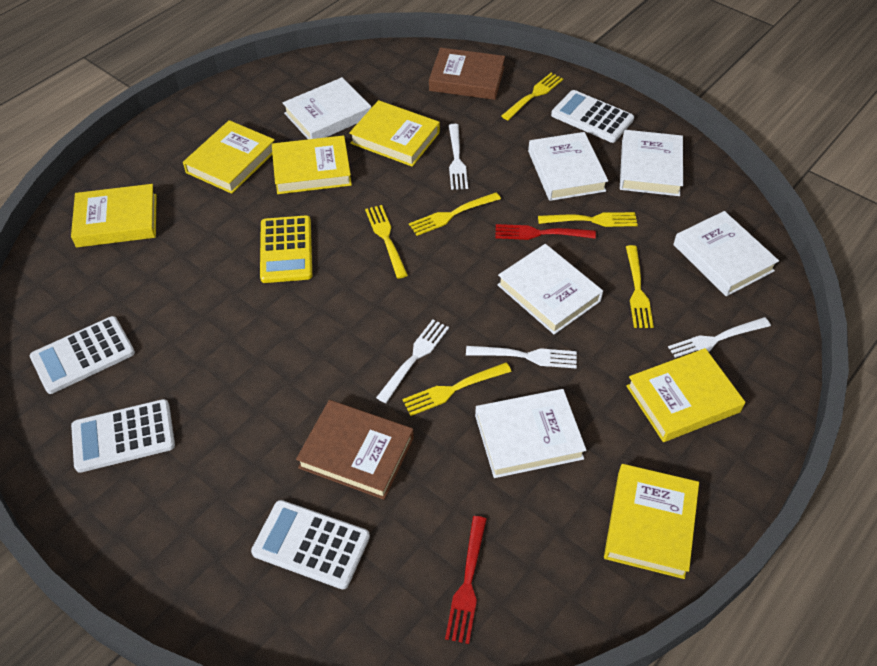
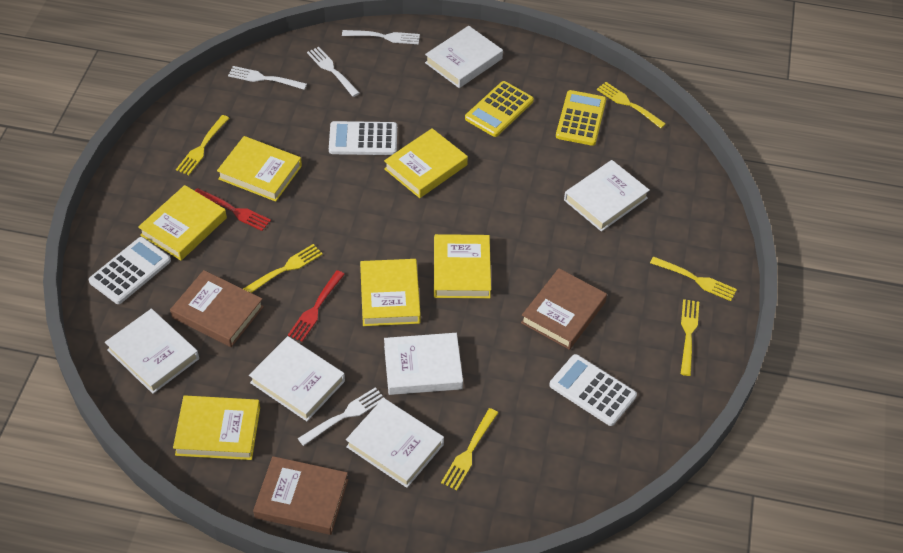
brown book: [296,400,414,500] [429,48,505,100] = 2 -> [170,270,264,347] [253,456,348,535] [521,268,607,350] = 3
white calculator: [30,316,135,394] [71,399,175,473] [251,500,370,589] [551,90,634,143] = 4 -> [88,237,171,304] [329,121,397,155] [549,354,637,426] = 3
yellow calculator: [260,216,312,283] = 1 -> [465,81,534,137] [556,90,606,146] = 2

